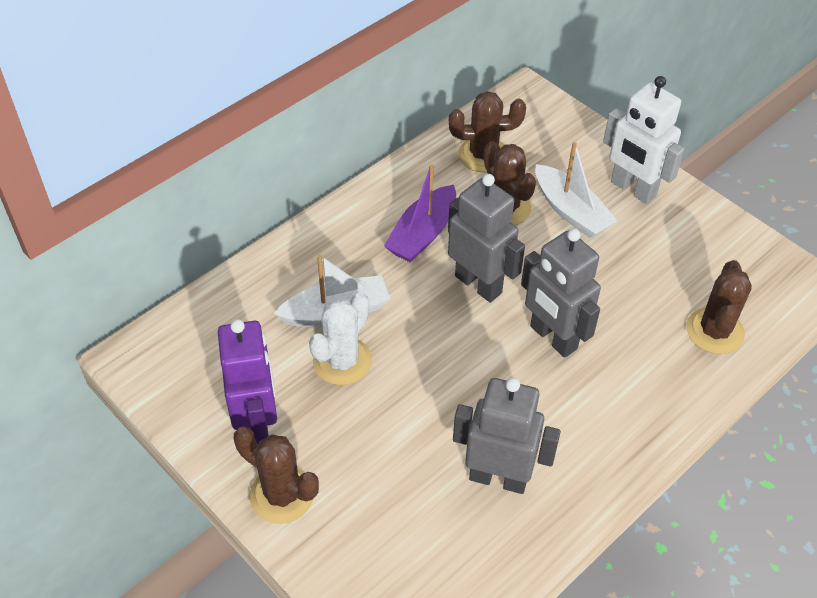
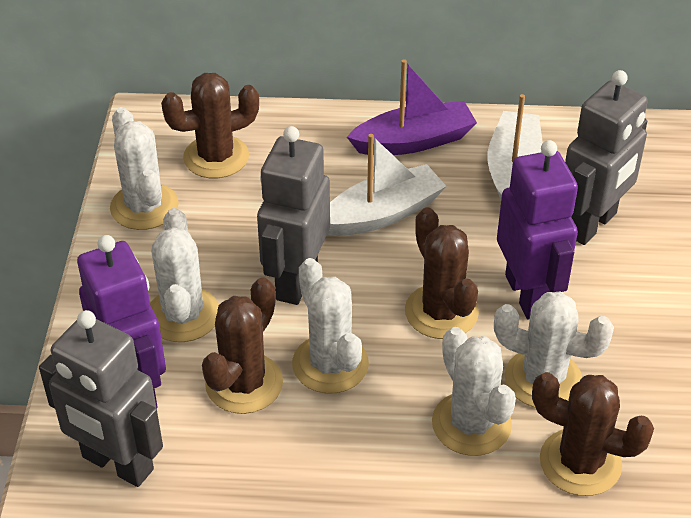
purple robot: [218,319,277,444] = 1 -> [77,235,166,408] [497,140,578,320] = 2
white cactus: [309,293,372,385] = 1 -> [110,107,179,230] [150,208,219,342] [292,258,369,394] [432,327,516,456] [494,292,614,408] = 5
white robot: [603,76,685,204] = 1 -> none = 0

